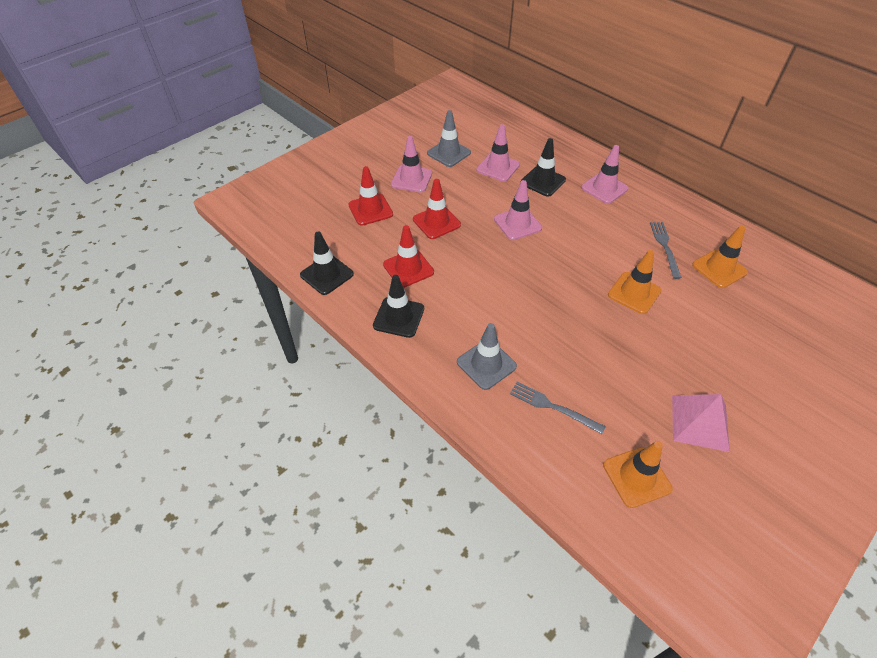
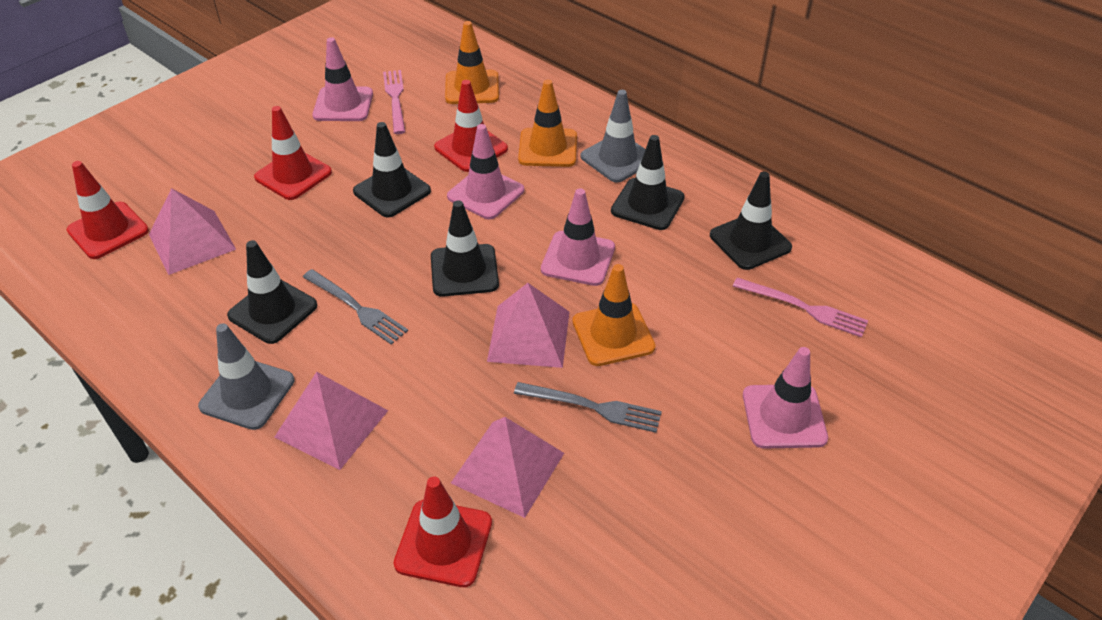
black traffic cone: [300,232,354,295] [373,275,424,338] [521,138,566,197] = 3 -> [227,240,318,344] [353,122,431,217] [431,200,499,297] [611,135,685,230] [710,172,792,270] = 5
pink fork: none = 0 -> [383,70,405,134] [733,278,868,338] = 2
pink pyramid: [672,394,730,452] = 1 -> [149,188,236,275] [274,372,388,470] [451,417,564,518] [487,283,569,368] = 4
red traffic cone: [349,166,393,226] [383,225,434,288] [413,179,461,239] = 3 -> [67,161,149,259] [254,106,332,200] [393,477,492,587] [434,80,508,172] = 4

